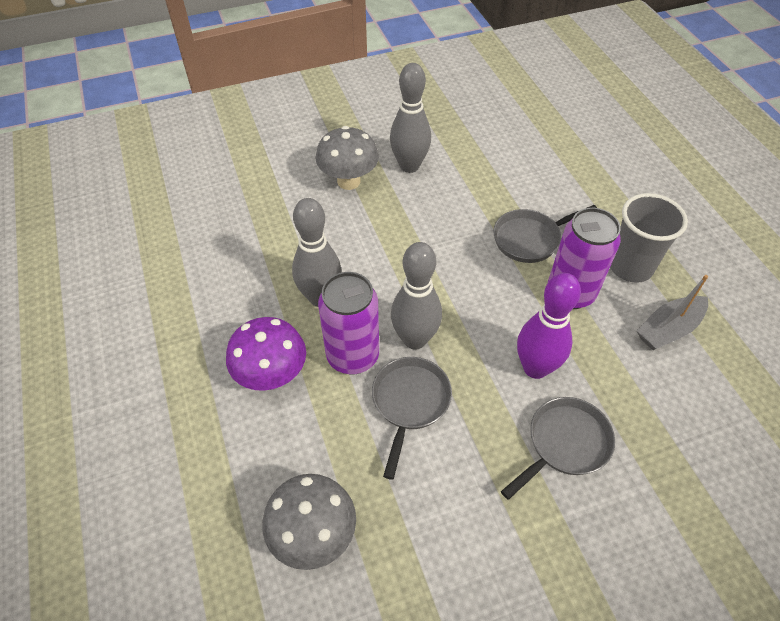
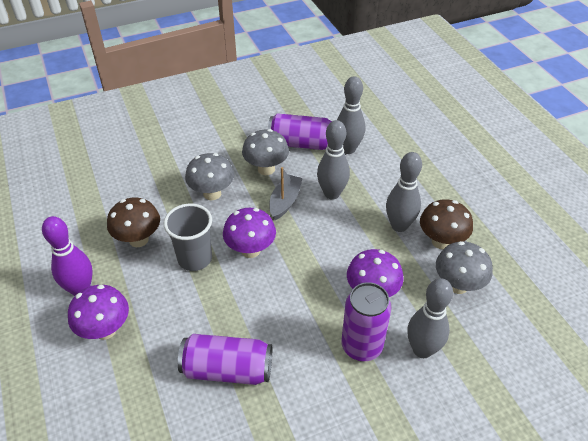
brown mushroom: none = 0 -> [107,198,160,247] [420,199,473,249] = 2
grey bowling pin: [292,198,342,307] [390,63,431,173] [391,242,442,349] = 3 -> [317,120,350,200] [337,76,365,154] [386,152,422,232] [407,278,453,358] = 4
grey mushroom: [262,474,356,570] [316,126,379,190] = 2 -> [185,153,234,200] [242,129,289,175] [436,241,493,294] = 3
grey pan: [372,357,452,480] [493,205,597,263] [501,397,615,500] = 3 -> none = 0
purple can: [318,272,379,375] [548,208,621,309] = 2 -> [178,334,272,385] [268,113,332,150] [341,282,391,361] = 3
purple mushroom: [226,317,306,391] = 1 -> [68,285,129,340] [223,208,276,258] [347,249,404,297] = 3

